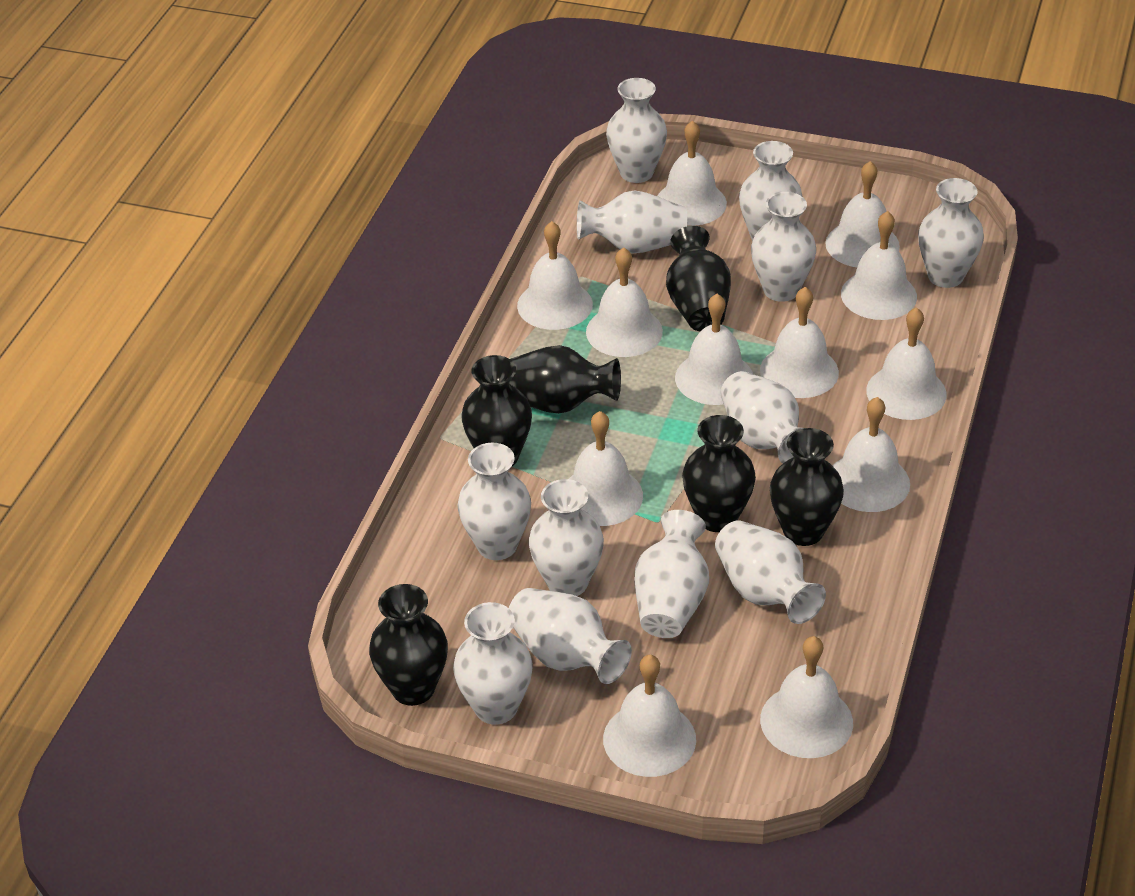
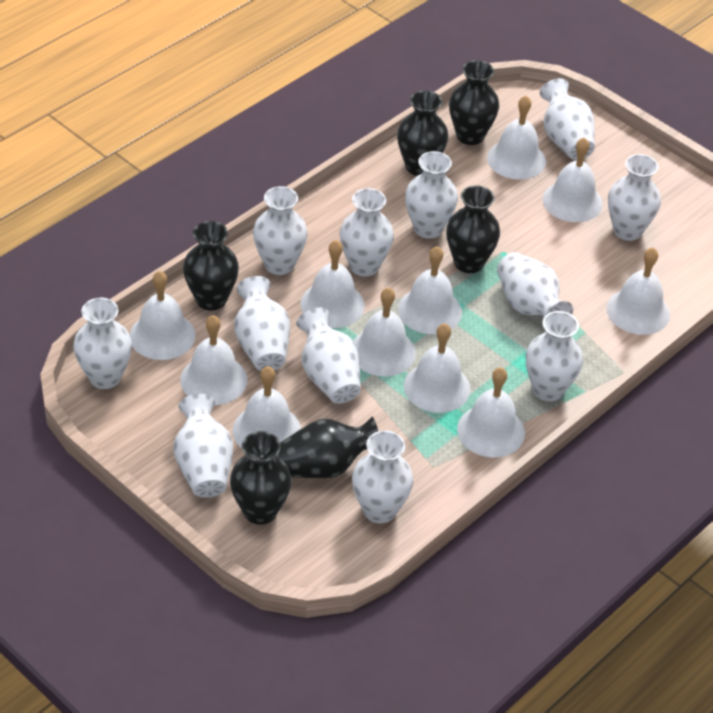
white bell: [517,221,593,330] [569,411,643,526] [586,247,663,357] [603,654,696,777] [657,120,727,226] [675,294,753,405] [760,287,839,398] [760,636,853,758] [825,161,900,267] [833,397,910,512] [841,211,917,320] [866,307,947,420] = 12 -> [129,271,195,360] [180,315,247,405] [233,366,301,456] [300,240,365,328] [353,287,416,376] [398,246,462,334] [404,323,470,413] [457,367,525,458] [487,96,546,180] [542,137,603,222] [606,248,670,335] = 11

